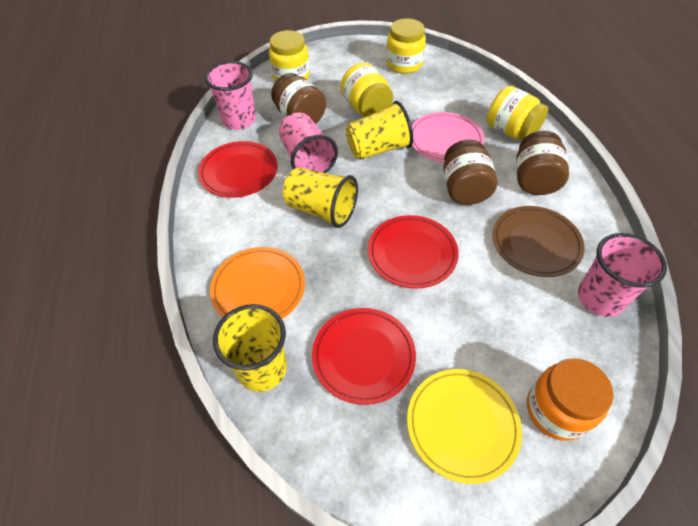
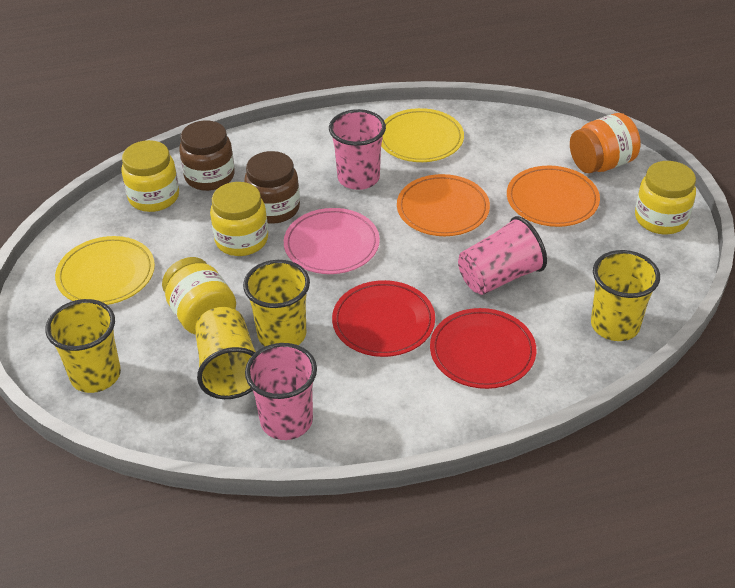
brown jar: [271,73,326,124] [443,139,498,205] [516,131,569,195] = 3 -> [179,120,235,191] [244,151,300,224] = 2
brown plate: [492,206,585,277] = 1 -> none = 0
orange plate: [210,247,305,319] = 1 -> [397,174,490,236] [507,166,600,227] = 2
red plate: [198,141,277,198] [312,308,416,405] [368,215,459,289] = 3 -> [332,280,435,357] [430,308,537,389] = 2
yellow cup: [213,304,287,392] [283,167,358,228] [346,101,413,160] = 3 -> [45,299,121,393] [195,307,256,399] [243,260,310,346] [591,250,660,341] = 4
yellow plate: [407,369,522,484] = 1 -> [55,236,155,305] [381,108,464,162] = 2

